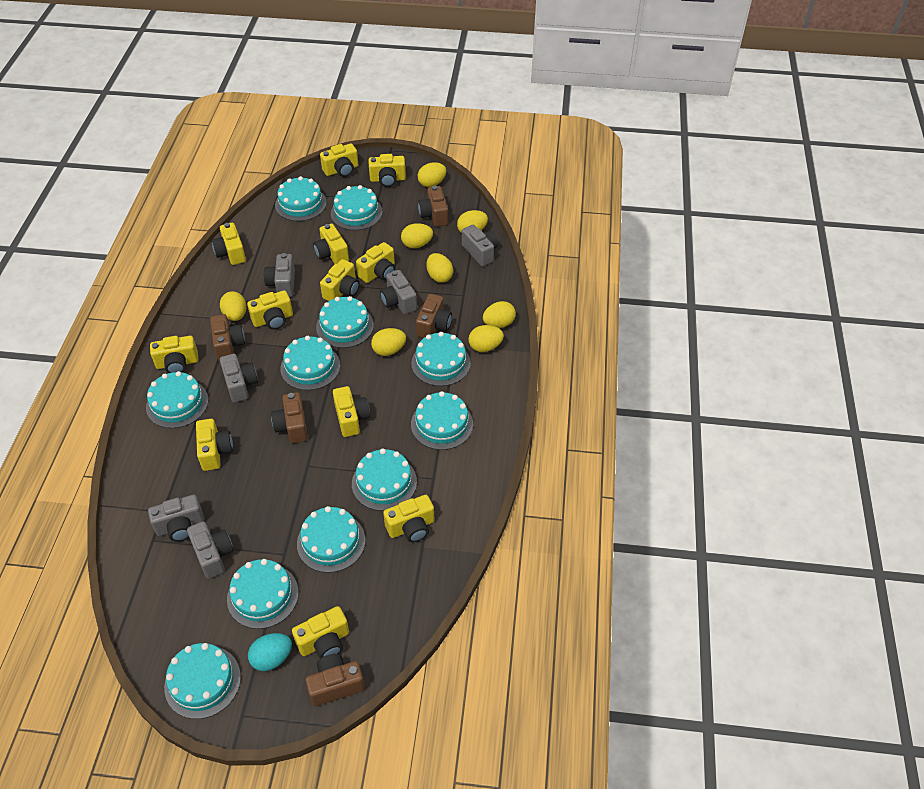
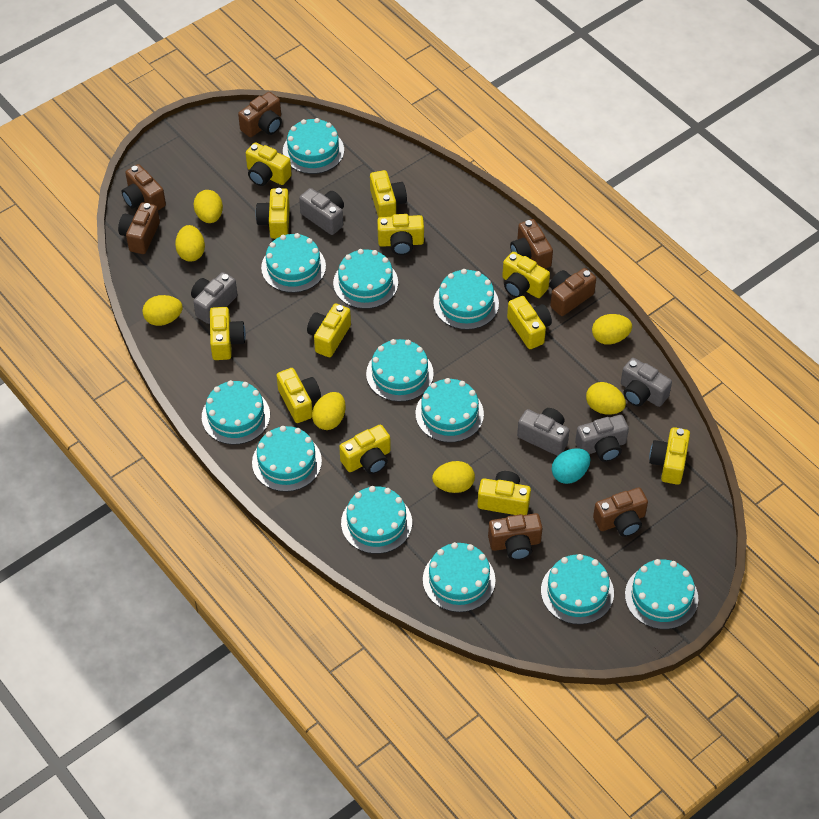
brown camera: [210,314,245,361] [271,392,308,443] [305,654,365,707] [416,294,452,338] [418,186,448,227] = 5 -> [118,203,160,254] [122,164,166,210] [238,92,282,137] [488,513,542,560] [510,219,553,269] [550,268,596,316] [593,487,648,537] = 7
grey camera: [148,495,204,542] [187,521,233,579] [220,354,258,403] [264,253,295,297] [380,270,417,314] [462,225,498,266] = 6 -> [191,272,237,324] [299,188,344,235] [517,408,570,456] [575,415,629,462] [621,358,672,407] = 5
turquoise cake: [146,371,208,428] [164,643,241,719] [227,559,299,629] [275,176,327,221] [280,336,340,390] [297,506,365,573] [316,296,374,348] [331,185,383,230] [352,448,417,511] [411,332,471,386] [411,391,473,450] = 11 -> [202,380,270,445] [252,426,322,492] [261,233,326,293] [283,118,344,174] [333,249,398,309] [341,486,412,554] [366,339,434,402] [415,378,484,442] [423,542,495,612] [433,269,499,330] [541,554,614,624] [625,559,698,629] = 12
yellow egg: [220,291,247,321] [371,328,406,356] [401,223,433,248] [418,162,446,187] [426,253,453,283] [457,210,488,233] [468,325,504,352] [483,301,516,328] = 8 -> [142,295,183,326] [175,225,205,262] [193,190,223,223] [312,392,346,430] [432,461,475,493] [586,382,626,415] [592,314,632,345] = 7

